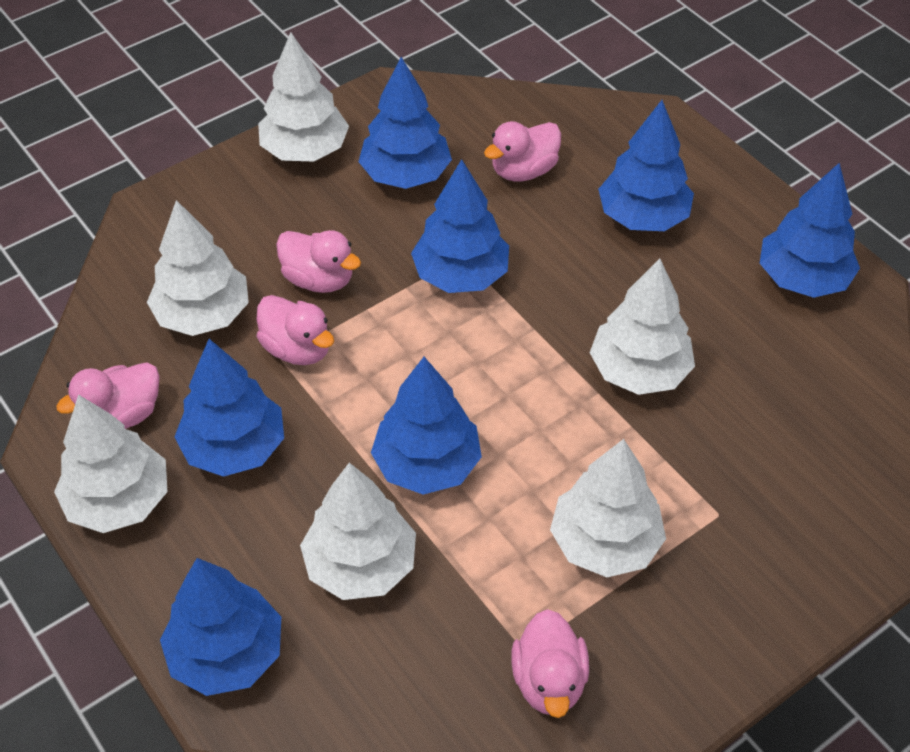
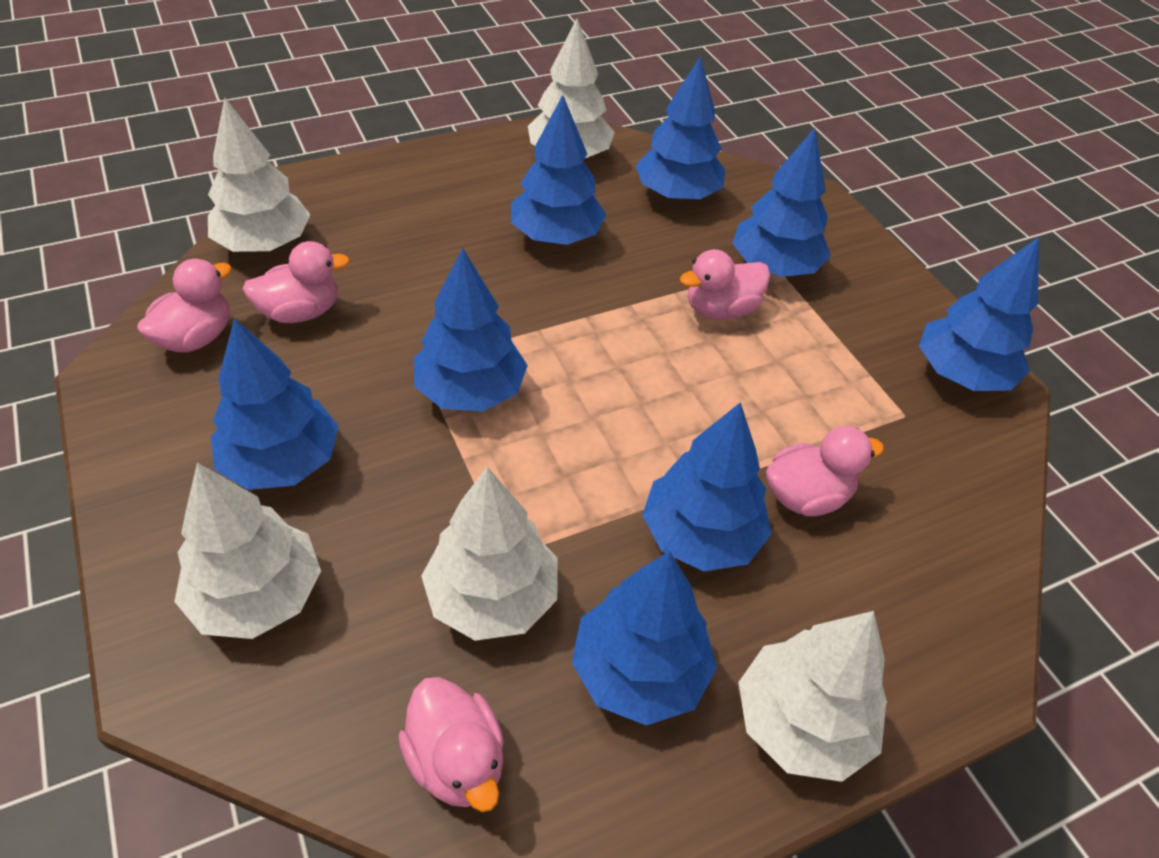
blue tree: [160,558,281,696] [175,339,284,477] [359,57,452,189] [371,357,482,495] [411,159,509,293] [598,100,694,231] [760,163,860,298] = 7 -> [211,318,339,490] [414,248,528,412] [511,95,606,245] [572,551,717,726] [635,57,725,201] [642,402,771,572] [732,128,831,277] [919,237,1039,391] = 8
white tree: [54,394,167,533] [147,200,249,336] [258,32,349,162] [300,463,416,600] [550,439,666,577] [590,259,695,395] = 6 -> [174,463,321,639] [208,98,311,252] [421,467,558,641] [528,19,615,158] [738,611,887,782] = 5

